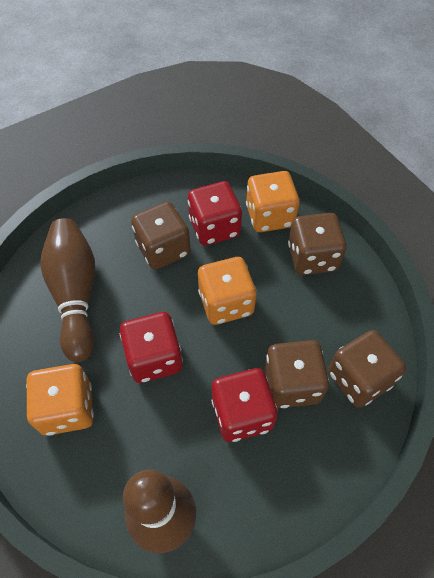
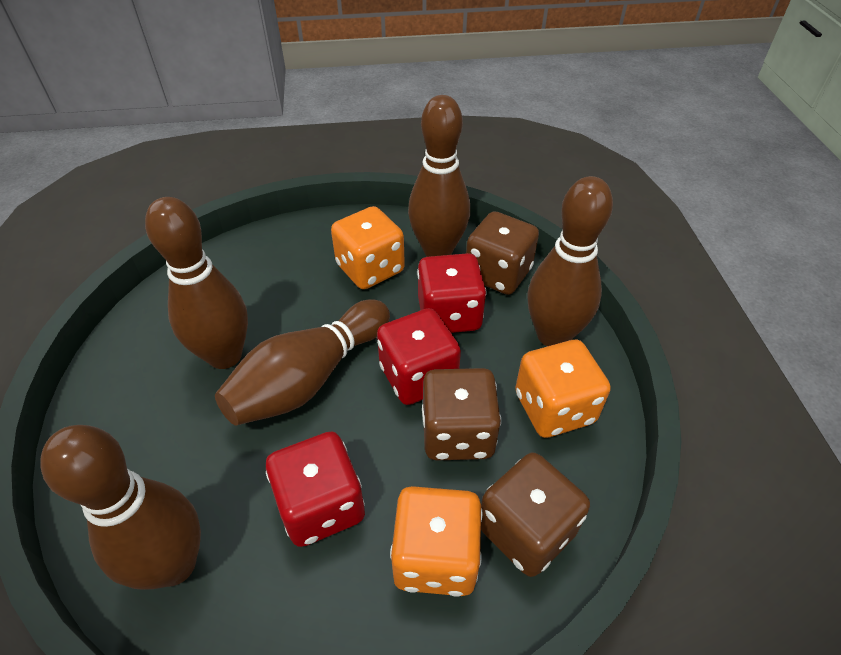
brown bowling pin: [40,218,95,362] [123,469,196,553] = 2 -> [40,425,201,590] [145,197,248,369] [215,299,390,426] [408,95,470,257] [527,176,613,346] = 5
brown dice: [131,202,191,269] [265,340,329,408] [288,213,346,275] [328,330,406,408] = 4 -> [422,368,501,461] [466,211,539,295] [481,453,590,577] = 3

